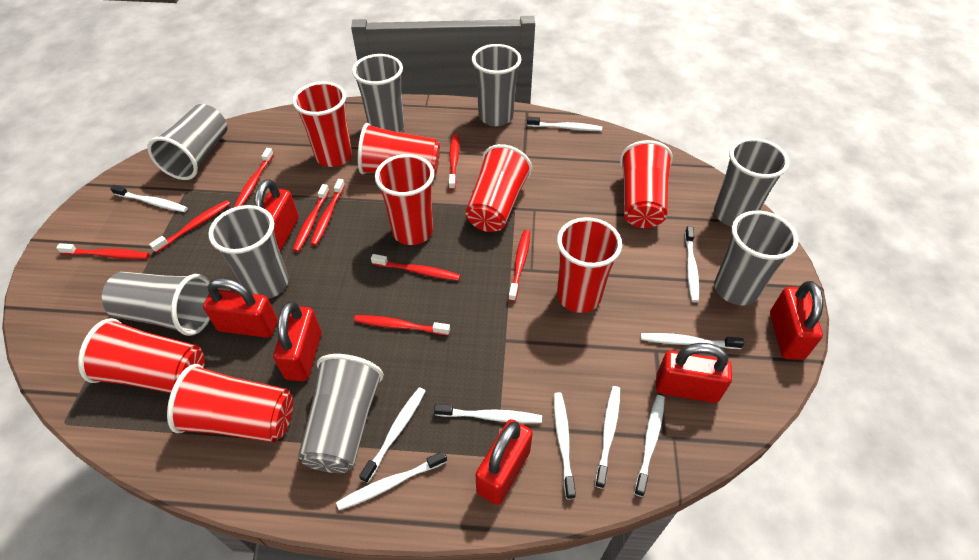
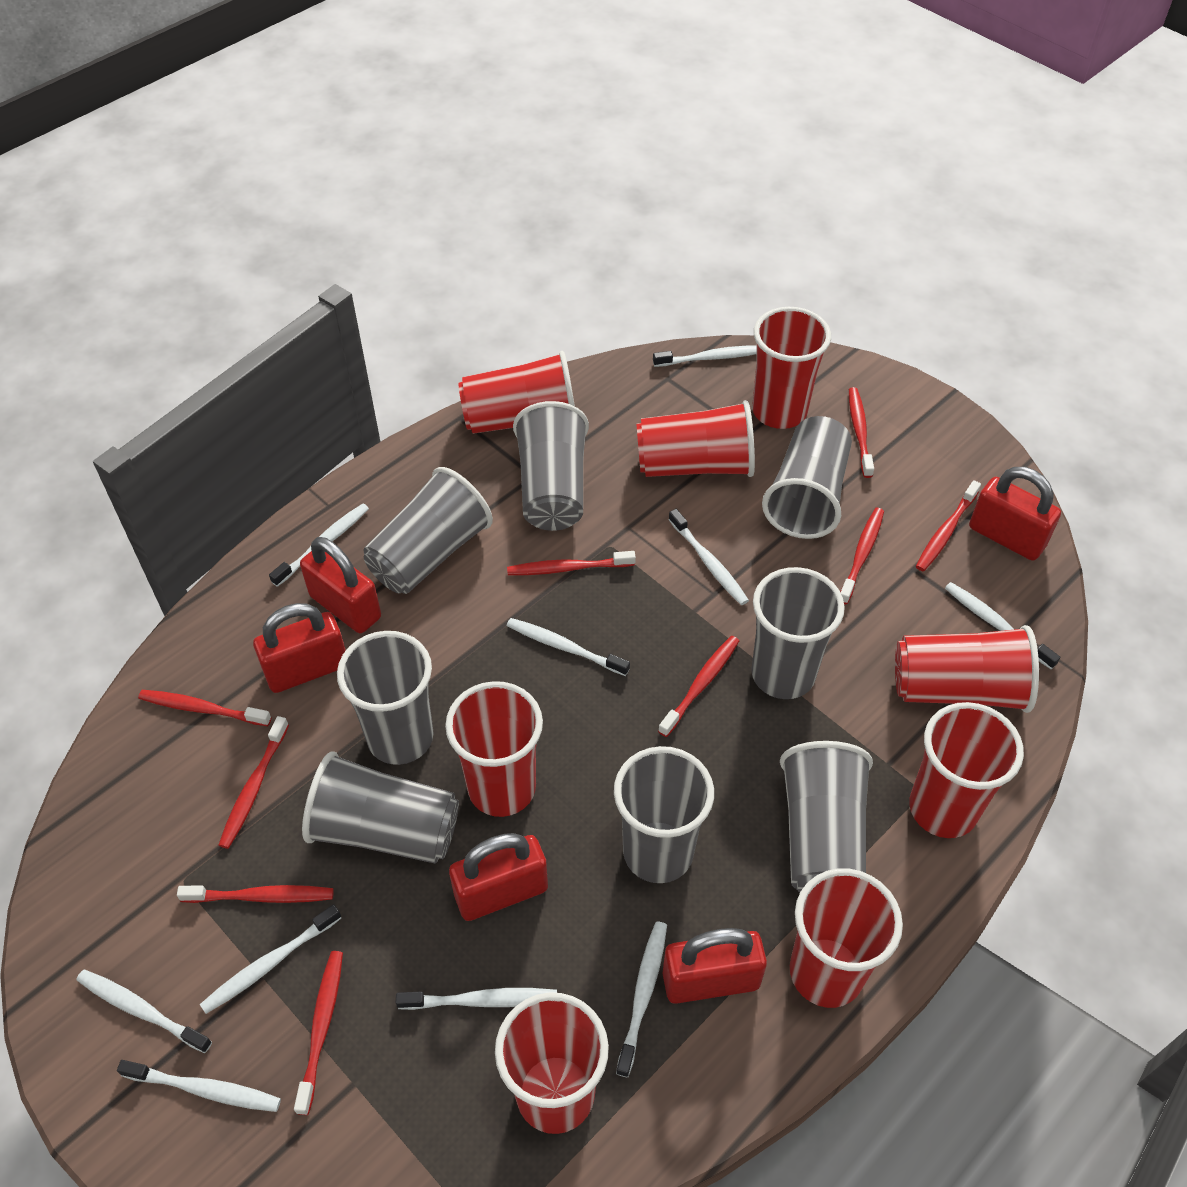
red padlock: [203,278,278,338] [255,179,299,251] [273,301,321,381] [476,419,533,505] [656,343,732,403] [770,281,823,360] = 6 -> [253,603,346,693] [300,537,381,633] [449,833,548,921] [663,928,767,1004] [969,467,1061,561] = 5

